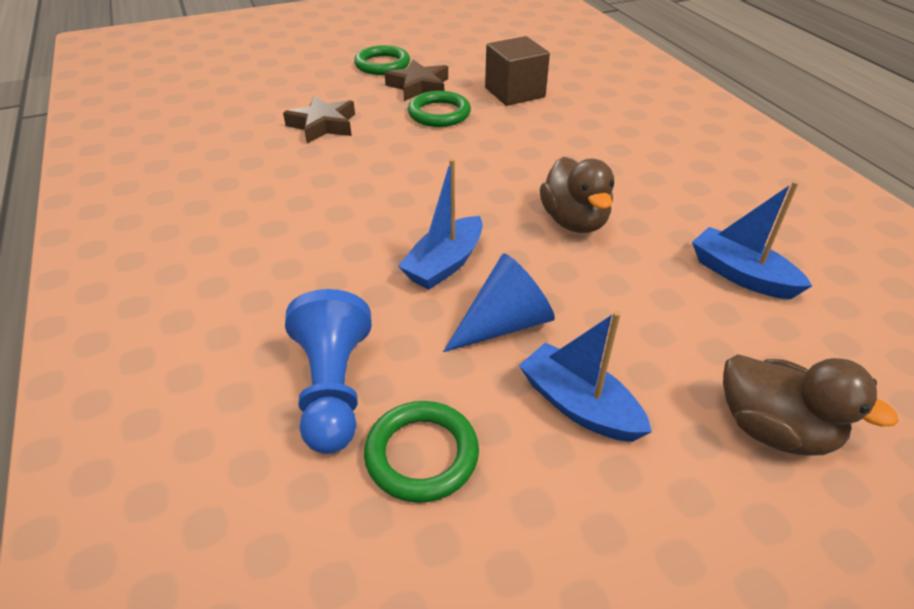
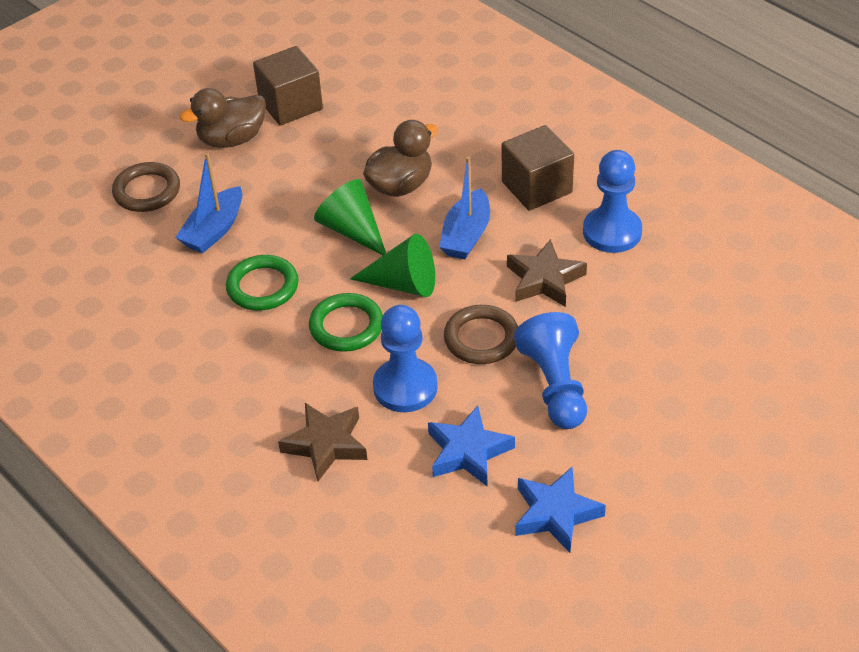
blue boat: [398,158,483,290] [519,311,652,442] [692,181,812,299] = 3 -> [175,153,242,253] [439,156,490,259] = 2
blue cone: [443,254,555,352] = 1 -> none = 0
blue pawn: [285,289,372,454] = 1 -> [373,305,438,412] [514,312,587,429] [583,150,642,253] = 3
blue star: none = 0 -> [428,406,515,486] [515,467,606,553] = 2
brown cube: [485,36,550,106] = 1 -> [253,46,323,126] [502,125,574,211] = 2
brown ring: none = 0 -> [112,162,180,212] [444,305,518,364] = 2
green cone: none = 0 -> [314,179,386,255] [350,234,435,297] = 2
green ring: [354,45,410,75] [364,401,479,503] [408,91,471,127] = 3 -> [226,255,299,311] [309,293,383,352] = 2

